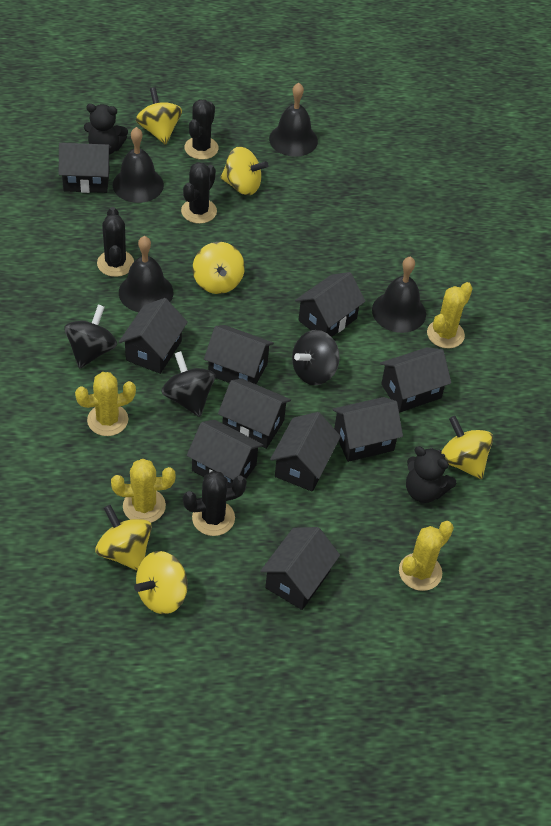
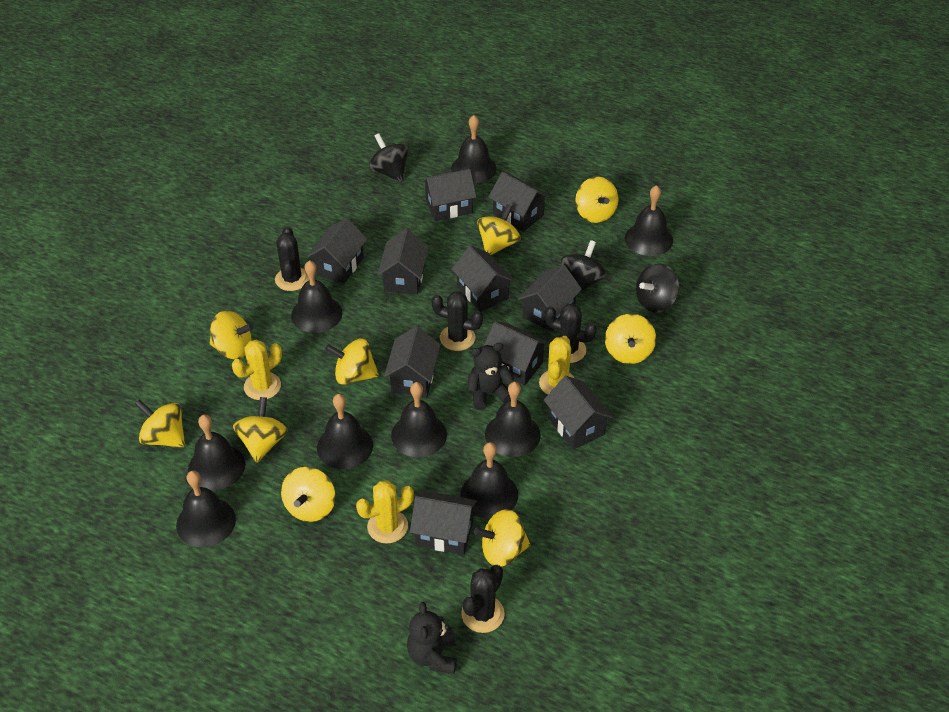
black bell: [113,127,164,203] [119,236,173,312] [269,83,318,157] [372,256,426,333] = 4 -> [176,471,236,547] [188,415,245,490] [291,260,342,333] [317,394,373,469] [391,382,447,457] [451,115,497,183] [461,442,518,519] [485,382,541,457] [625,185,673,256] = 9
yellow cactus: [75,372,136,436] [111,459,175,523] [399,521,454,591] [427,282,473,348] = 4 -> [232,340,282,400] [356,480,414,543] [539,336,574,395] = 3
yellow spinning top: [96,505,152,571] [134,551,188,614] [136,87,182,145] [193,242,245,294] [220,146,268,195] [442,416,493,479] = 6 -> [135,399,185,448] [210,311,254,359] [233,397,288,463] [281,467,335,522] [325,338,379,385] [474,509,531,567] [477,204,520,255] [575,177,619,223] [605,314,656,364] = 9

